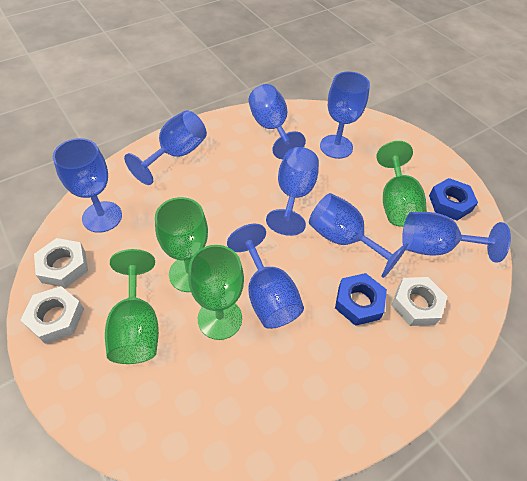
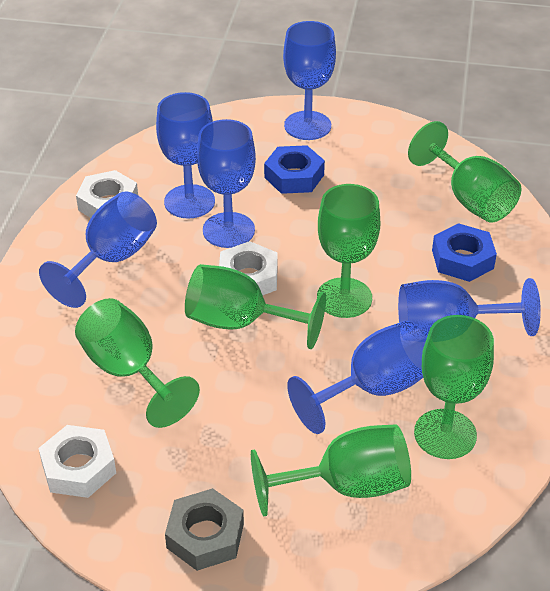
blue goblet: [53,138,122,233] [124,110,207,185] [227,224,304,329] [248,84,306,159] [266,147,319,236] [309,193,409,278] [320,71,370,159] [402,212,511,263] = 8 -> [39,191,157,308] [156,92,215,219] [197,119,256,248] [283,21,336,140] [287,321,427,434] [398,278,541,338] = 6
green goblet: [105,249,159,364] [155,197,208,292] [188,245,244,340] [377,141,427,227] = 4 -> [75,298,200,428] [185,264,326,349] [251,424,411,516] [317,184,380,318] [408,121,521,222] [414,315,494,459] = 6
grey nut: none = 0 -> [165,488,244,571] = 1

